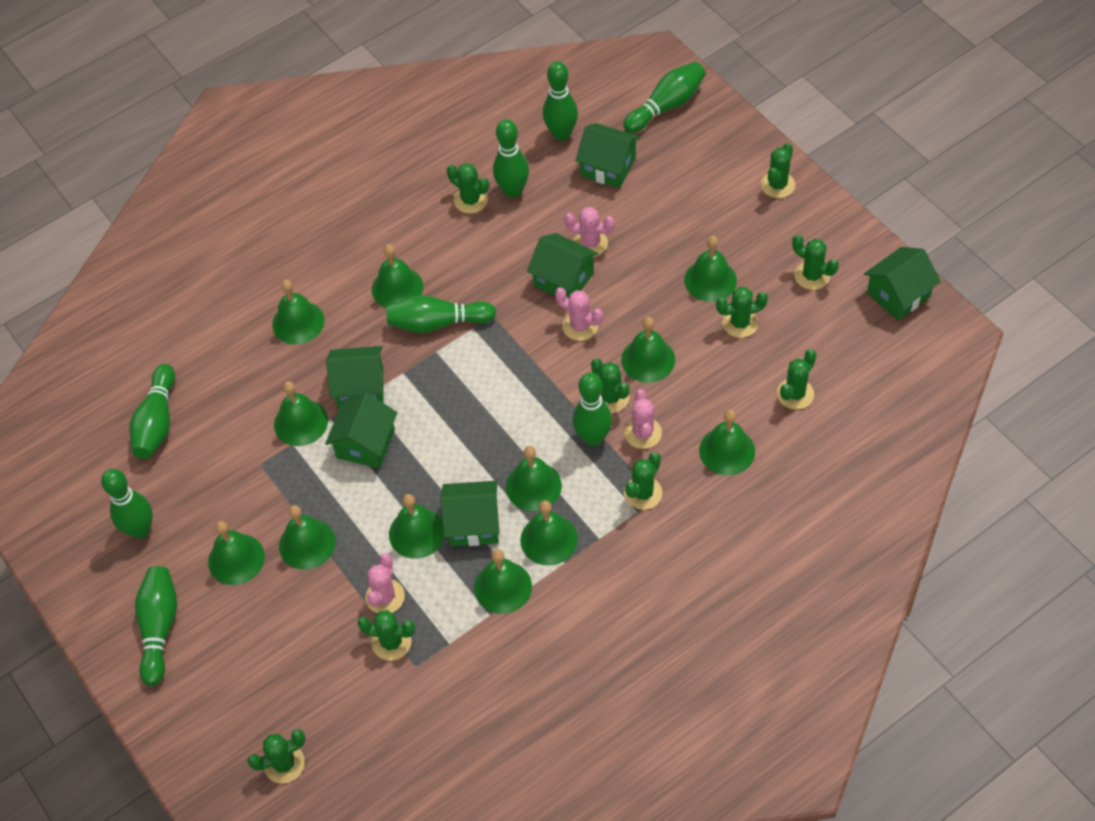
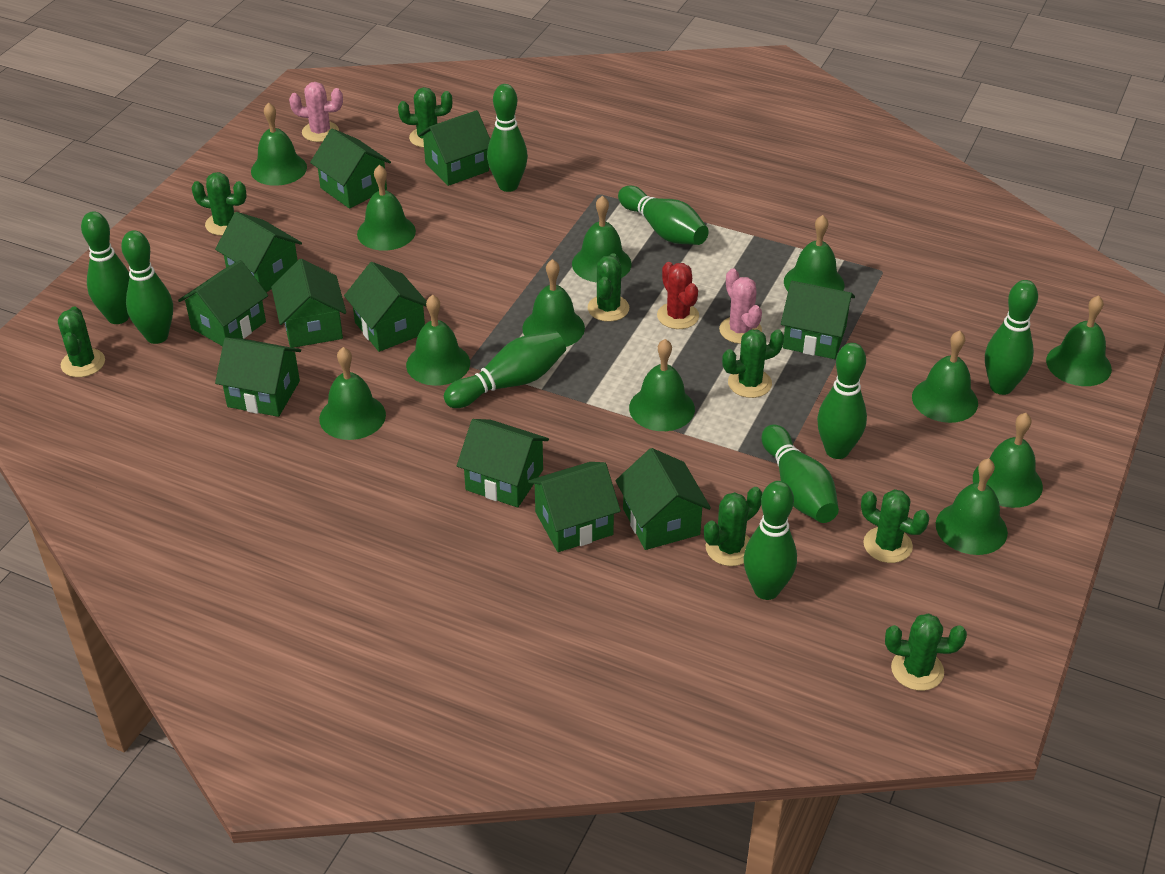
green bowling pin: [101,469,153,539] [129,364,175,459] [135,566,177,686] [387,295,496,333] [493,119,529,198] [543,61,578,141] [572,373,612,446] [623,62,706,133] = 8 -> [81,211,130,324] [121,230,173,344] [444,332,566,408] [487,84,528,192] [618,185,709,245] [743,481,797,600] [762,424,839,523] [817,343,867,459] [985,280,1038,395] = 9
green cactus: [247,729,305,784] [357,610,415,661] [447,163,489,214] [591,358,630,413] [624,452,662,510] [716,287,768,338] [761,143,795,198] [777,349,816,409] [792,235,839,290] = 9 -> [58,307,105,377] [191,172,247,236] [398,87,452,148] [588,253,629,322] [704,487,762,566] [722,329,784,398] [861,489,929,563] [885,613,967,691] = 8
green house: [325,393,397,468] [326,346,384,409] [440,481,500,546] [527,233,598,298] [575,123,640,188] [864,247,941,320] = 6 -> [178,260,268,346] [215,212,302,292] [215,337,301,417] [271,259,346,348] [310,129,391,209] [344,262,427,352] [418,110,490,186] [457,419,549,507] [528,462,621,552] [615,448,711,550] [781,281,855,359] = 11
pink cactus: [365,554,405,613] [555,288,603,341] [564,207,615,257] [624,390,662,449] = 4 -> [289,82,343,142] [719,268,762,344] = 2
red cactus: none = 0 -> [657,262,699,329] = 1

